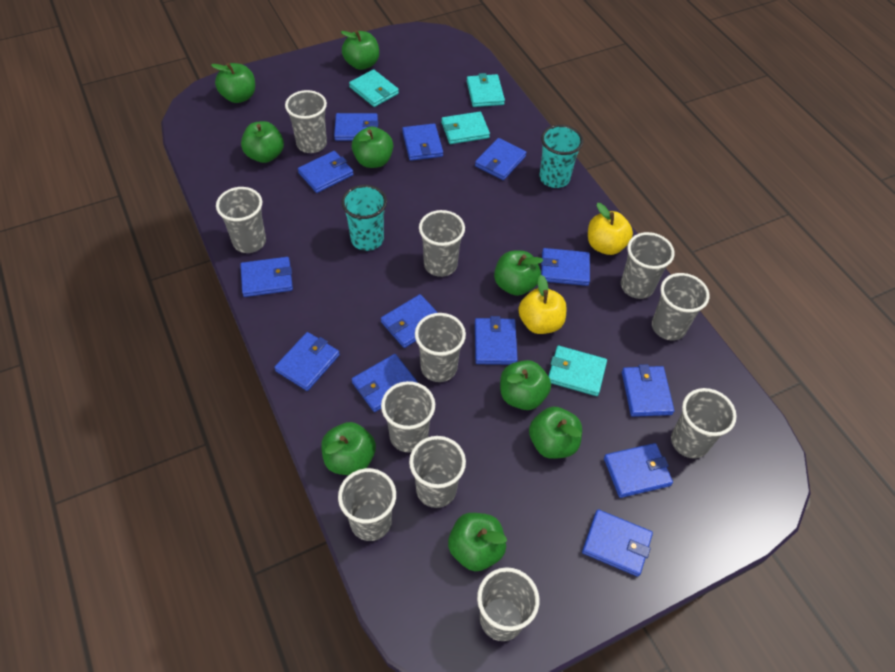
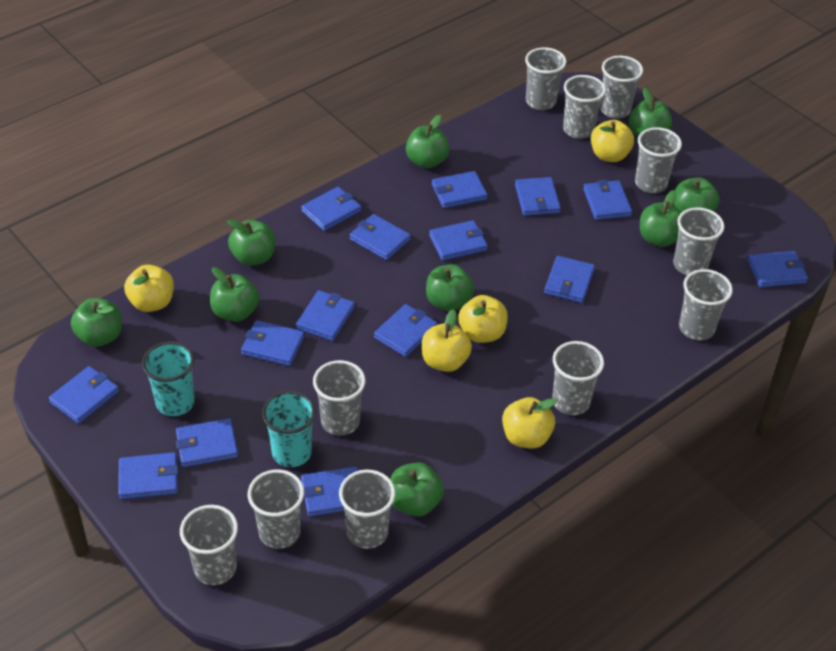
blue wallet: [240,257,293,297] [274,332,340,391] [298,151,353,193] [334,113,378,141] [352,354,418,412] [381,294,438,348] [402,124,443,161] [475,138,527,180] [475,316,518,365] [541,248,590,286] [582,509,653,577] [604,443,673,498] [622,364,674,417] = 13 -> [49,366,119,424] [118,452,178,500] [176,418,238,467] [241,320,304,366] [296,290,355,341] [301,187,361,231] [301,466,358,517] [350,214,411,260] [374,304,438,357] [429,220,488,261] [432,171,488,208] [515,177,561,216] [544,256,595,303] [583,180,632,220] [748,251,808,287] = 15
turquoise wallet: [349,69,399,107] [441,112,490,144] [467,73,505,107] [549,346,607,396] = 4 -> none = 0
yellow apple: [518,275,566,334] [588,203,633,255] = 2 -> [124,265,174,312] [422,309,472,372] [458,295,508,343] [502,397,557,449] [591,120,634,162] = 5

